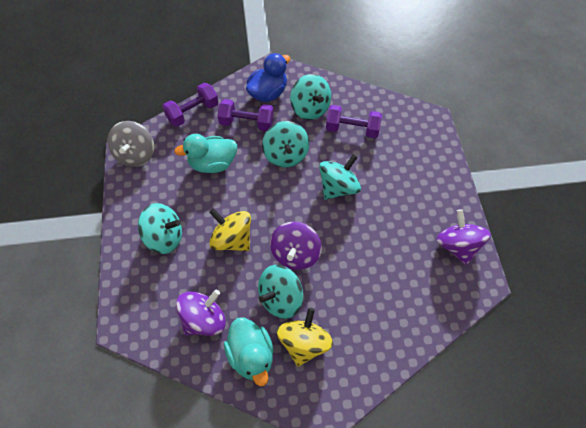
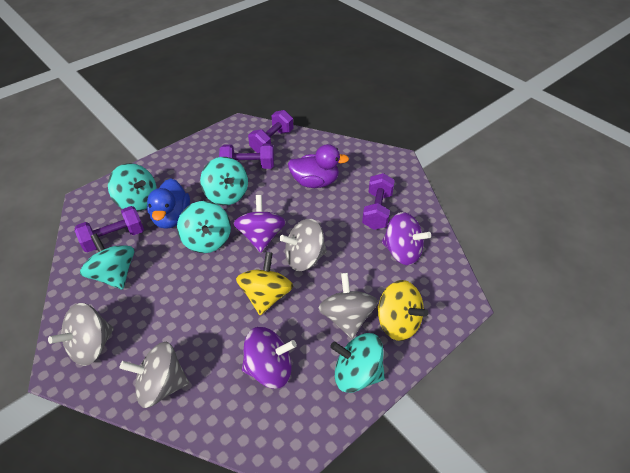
grey spinning top: [107,121,154,167] = 1 -> [48,303,114,366] [120,342,189,408] [280,219,327,271] [319,273,378,339] = 4
purple duck: none = 0 -> [288,144,349,188] = 1
purple dumbbell: [162,83,219,127] [218,99,274,131] [326,105,382,138] = 3 -> [75,206,144,253] [219,144,274,169] [248,110,293,153] [362,173,395,230] = 4
turquoise duck: [174,134,237,173] [224,317,274,386] = 2 -> none = 0

